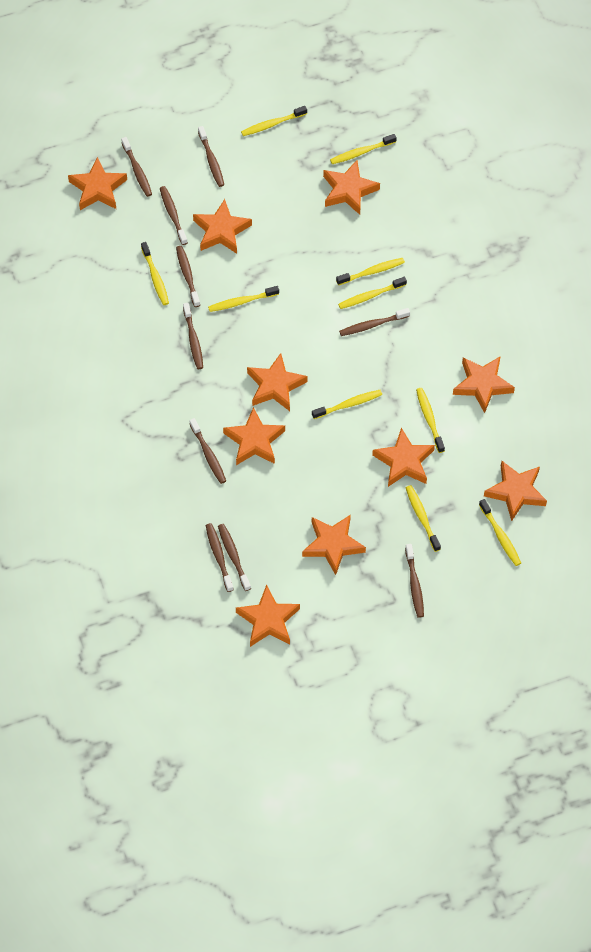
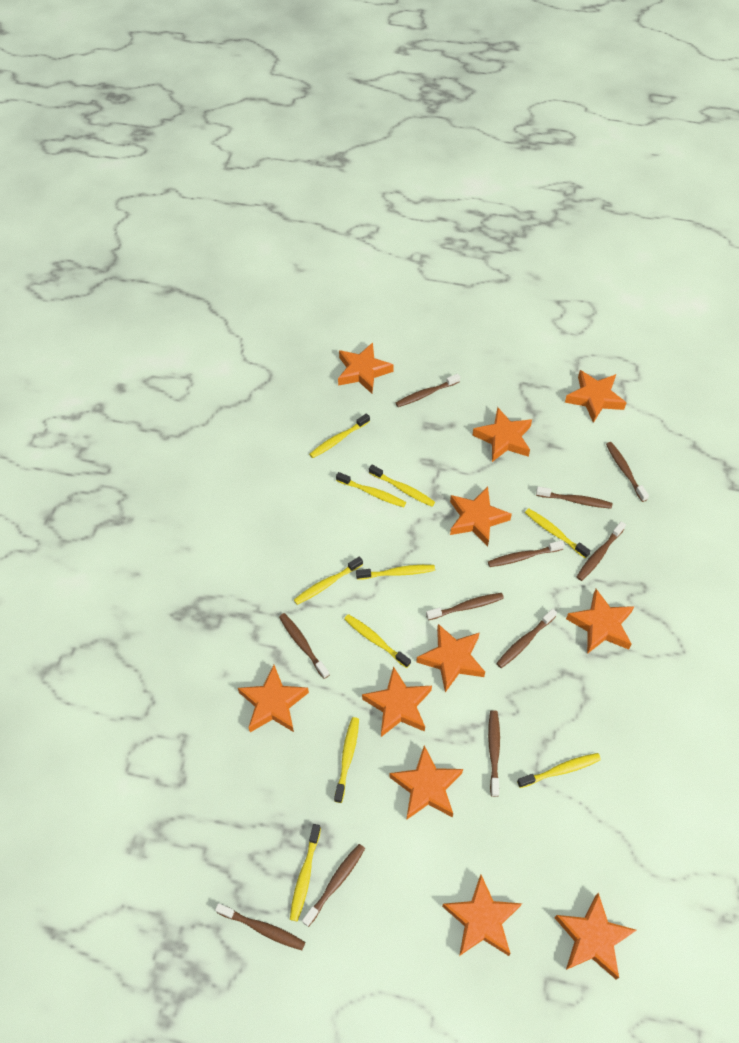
brown toothbrush: [121,137,152,197] [160,186,188,245] [176,246,200,307] [183,303,203,369] [189,418,226,484] [198,126,224,187] [206,523,234,592] [218,524,251,591] [339,308,410,336] [405,544,424,618] = 10 -> [215,903,305,950] [279,613,329,679] [302,844,365,927] [396,374,460,407] [426,593,504,620] [488,540,565,567] [488,710,500,797] [496,609,557,668] [536,486,612,509] [577,521,626,581] [606,442,649,502] = 11
orange star: [68,157,127,210] [193,199,252,254] [223,407,285,465] [236,585,300,647] [247,353,307,411] [302,515,366,575] [323,160,380,215] [372,428,435,487] [453,356,515,413] [484,461,547,521] = 10 -> [238,665,309,732] [338,342,394,394] [362,666,432,737] [389,746,463,820] [416,624,485,692] [442,875,522,956] [450,487,512,547] [472,407,532,462] [554,892,636,979] [565,370,626,423] [566,589,635,654] = 11

